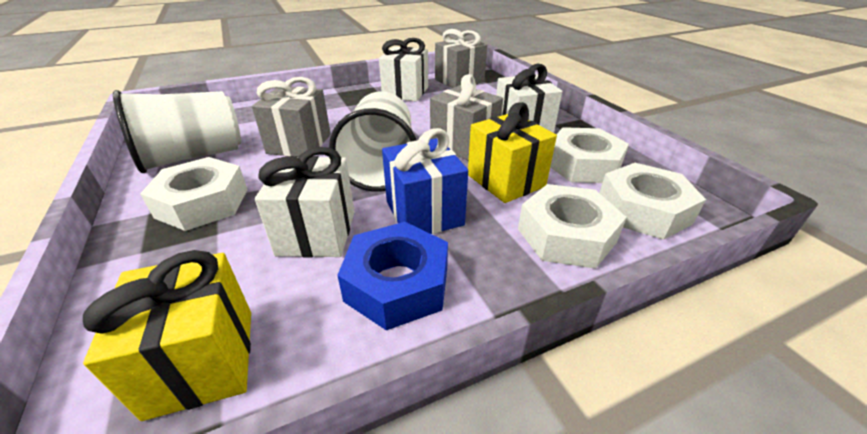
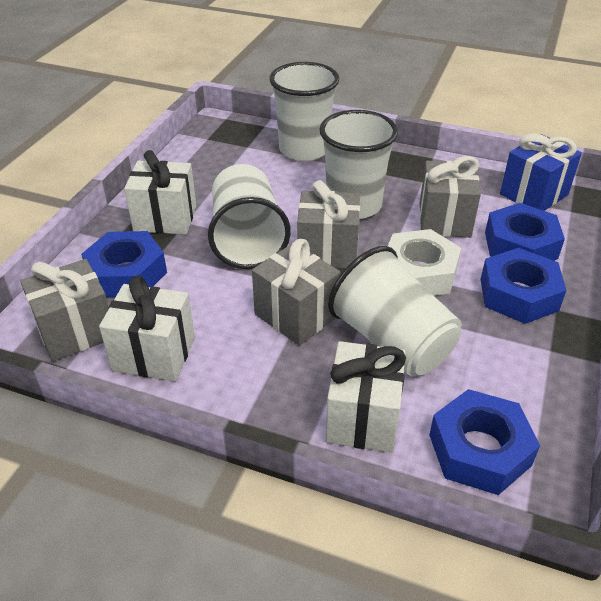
blue nut: [337,222,448,330] = 1 -> [81,231,167,297] [429,389,540,495] [481,248,567,324] [485,203,565,261] = 4
grey gift: [252,77,331,157] [430,74,503,161] [435,29,487,88] = 3 -> [20,259,109,362] [252,239,341,345] [297,180,360,268] [420,156,481,238] = 4
white cup: [113,90,241,173] [329,91,416,192] = 2 -> [208,164,291,269] [270,62,340,161] [319,110,398,219] [328,246,462,376] = 4
white nut: [140,157,248,231] [518,184,627,269] [550,127,629,183] [599,163,706,240] = 4 -> [388,229,461,296] = 1
yellow gift: [83,250,251,421] [468,102,557,203] = 2 -> none = 0

